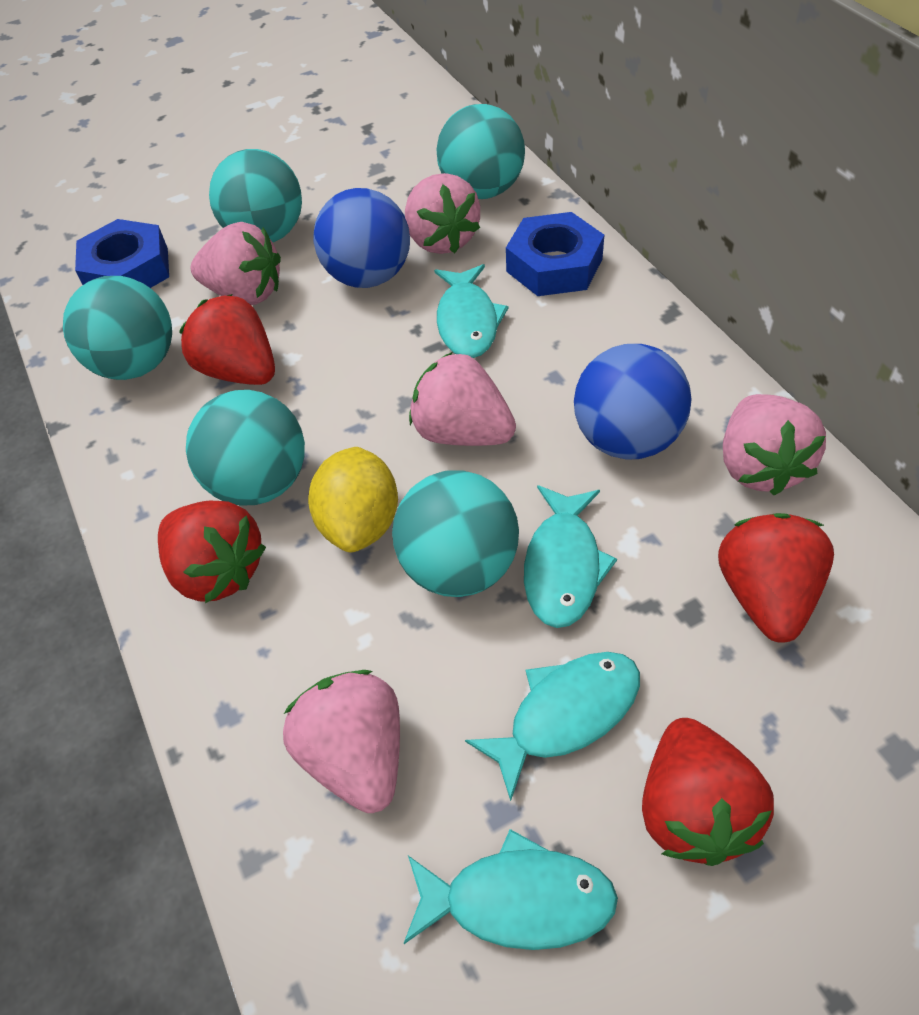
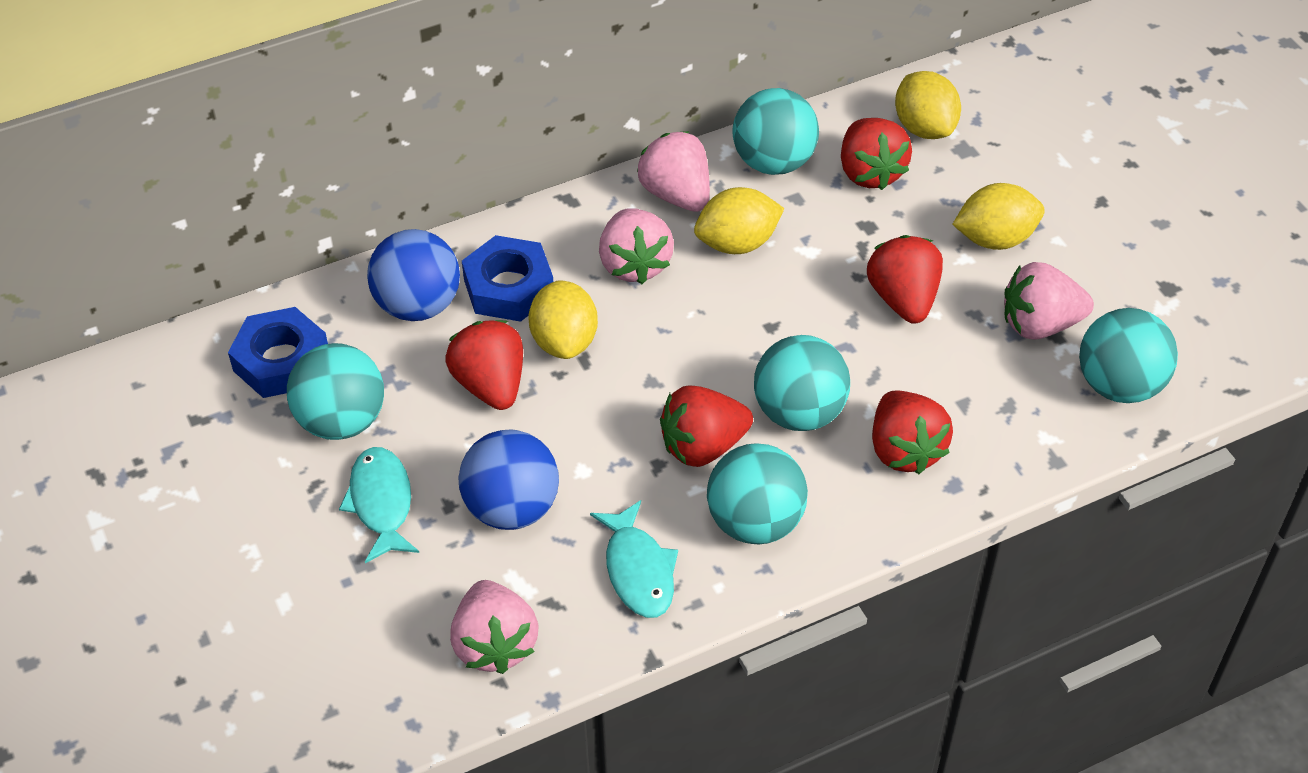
pink strawberry: [191,222,281,305] [283,670,400,813] [405,173,480,254] [409,352,516,446] [723,394,826,496] = 5 -> [450,580,539,674] [599,208,674,284] [637,131,710,212] [1004,262,1094,340] = 4
red strawberry: [158,501,266,603] [179,294,275,385] [642,718,774,866] [718,513,834,643] = 4 -> [445,320,523,410] [660,386,753,467] [841,118,912,190] [867,235,943,324] [872,391,953,474] = 5
turquoise fish: [404,829,618,950] [434,264,509,358] [465,652,640,801] [524,485,617,628] = 4 -> [339,447,419,563] [590,500,678,618] = 2
yellow lemon: [308,447,398,552] = 1 -> [529,280,598,359] [694,187,784,254] [895,71,961,139] [952,183,1045,250] = 4

